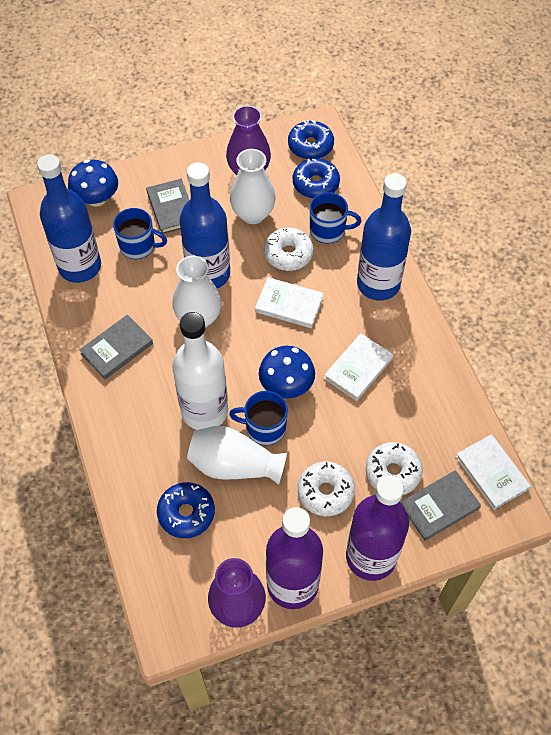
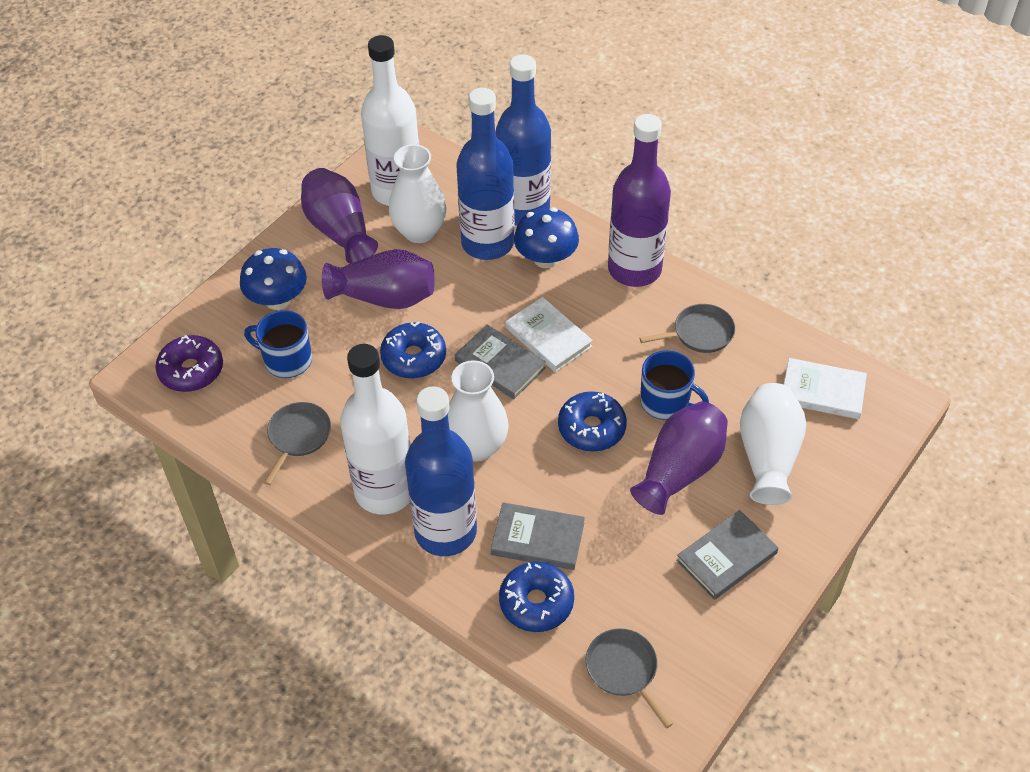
blue mug: [113,208,167,259] [229,391,288,445] [310,192,361,244] = 3 -> [244,310,312,378] [640,350,709,420] = 2
grey pan: none = 0 -> [264,402,331,485] [585,628,673,728] [639,304,736,353] = 3
purple bottle: [266,507,323,609] [346,476,409,581] = 2 -> [608,114,671,287] = 1
purple donut: none = 0 -> [155,335,223,392] = 1
purple vase: [208,558,266,628] [226,105,271,175] = 2 -> [301,168,378,264] [322,249,435,309] [630,401,728,515] = 3
white book: [255,277,324,328] [324,333,393,401] [456,434,531,510] = 3 -> [505,297,593,372] [783,358,867,419] = 2
white bottle: [172,312,228,430] = 1 -> [340,344,411,514] [361,35,419,206] = 2
white donut: [264,227,314,271] [298,462,355,516] [366,442,423,495] = 3 -> none = 0

